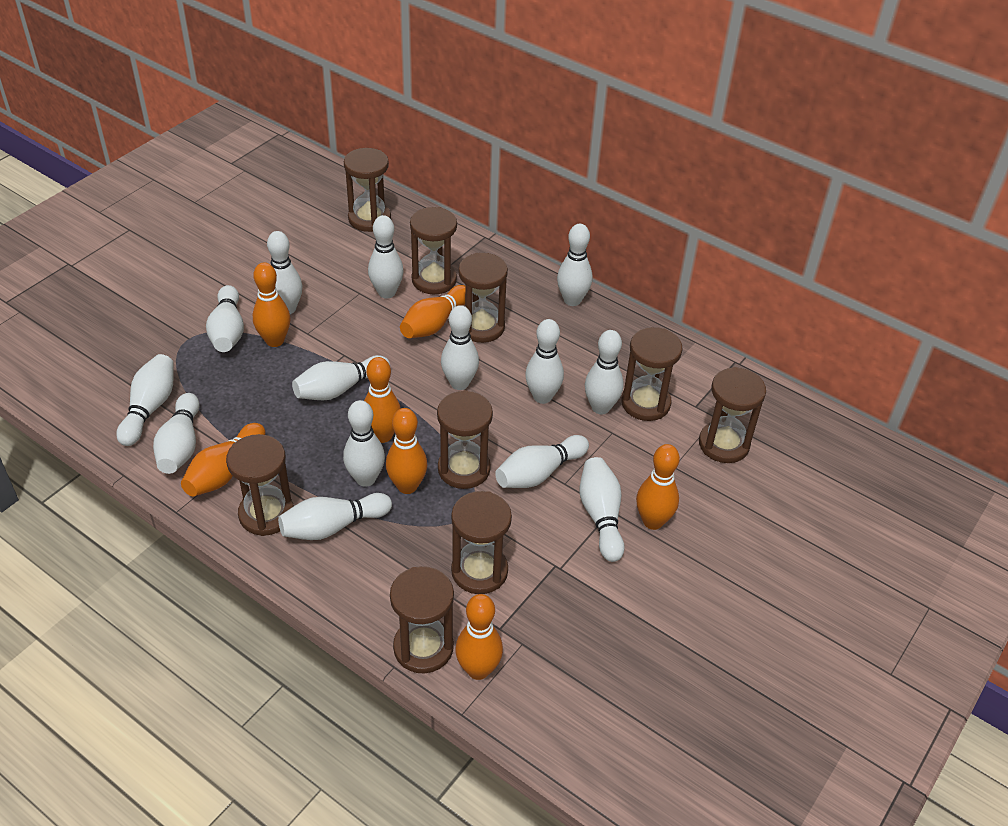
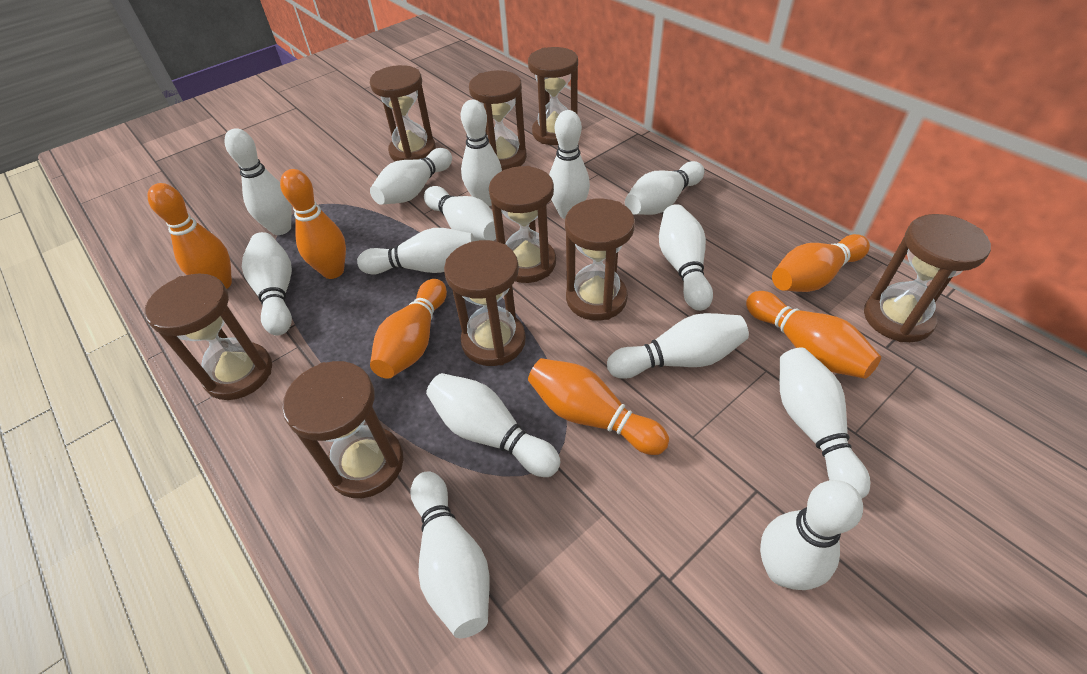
orange bowling pin: [181,423,265,497] [253,262,290,347] [364,357,401,443] [386,408,428,494] [400,285,465,338] [455,594,503,680] [636,444,680,530] = 7 -> [148,183,232,289] [280,169,346,279] [370,279,447,379] [528,358,669,455] [746,291,881,379] [772,234,870,292] = 6

